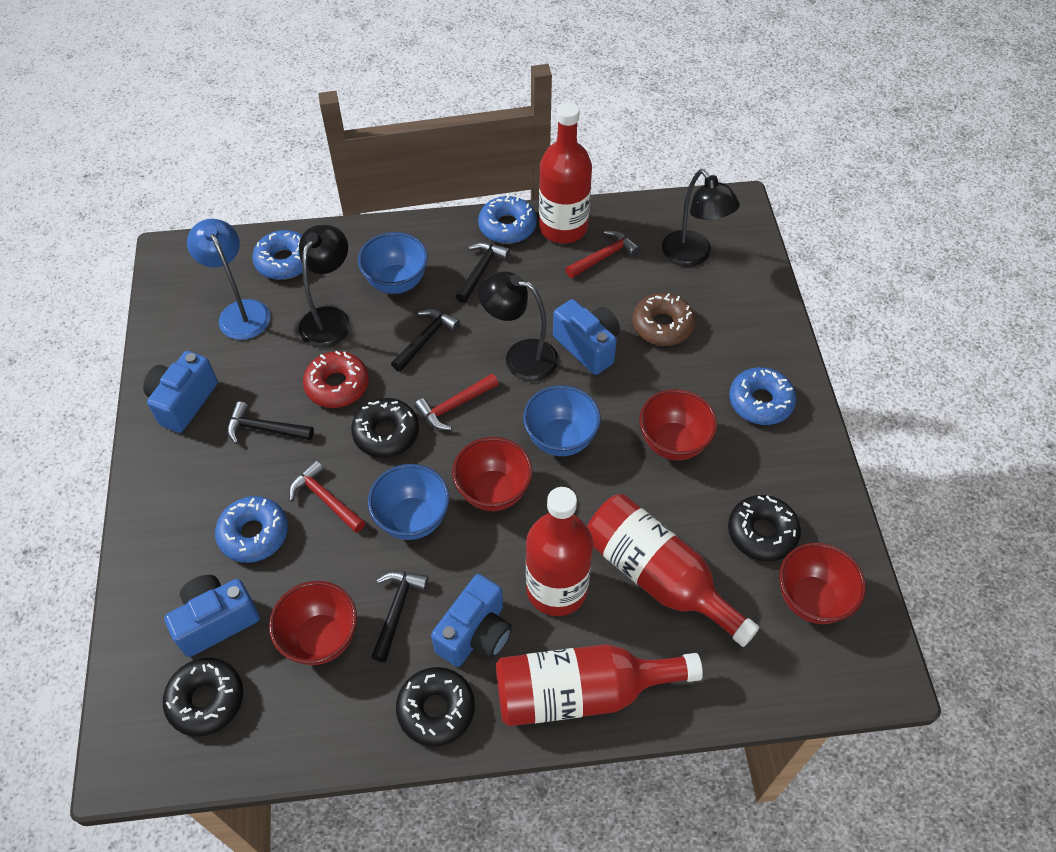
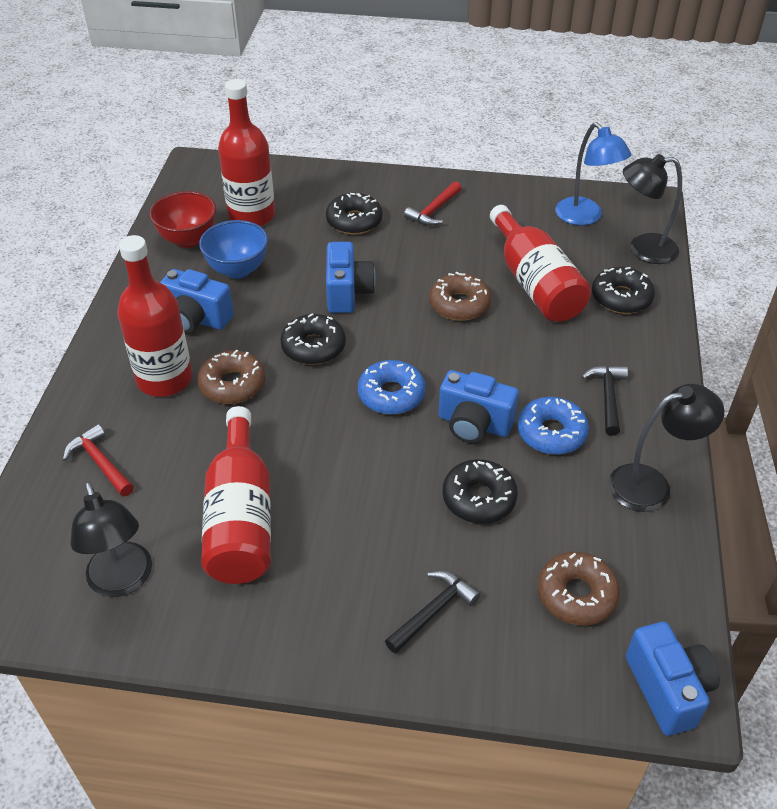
black hammer: [227,401,314,444] [371,571,429,662] [391,309,460,372] [456,242,510,303] = 4 -> [385,571,480,654] [582,366,628,436] = 2
blue bowl: [358,232,428,294] [368,464,450,540] [523,385,601,456] = 3 -> [199,220,268,279] = 1
blue donut: [215,496,288,563] [252,230,303,280] [478,196,537,244] [729,367,796,425] = 4 -> [358,360,426,415] [517,397,589,455] = 2
brown donut: [632,293,695,346] = 1 -> [197,350,265,404] [429,272,491,321] [537,552,620,626] = 3
red bowl: [269,581,357,665] [452,437,533,511] [639,389,717,460] [779,543,866,624] = 4 -> [149,191,217,248] = 1
red donut: [303,351,369,408] = 1 -> none = 0
red hammer: [289,460,365,533] [414,374,499,430] [565,230,640,278] = 3 -> [63,424,134,497] [404,181,462,226] = 2

